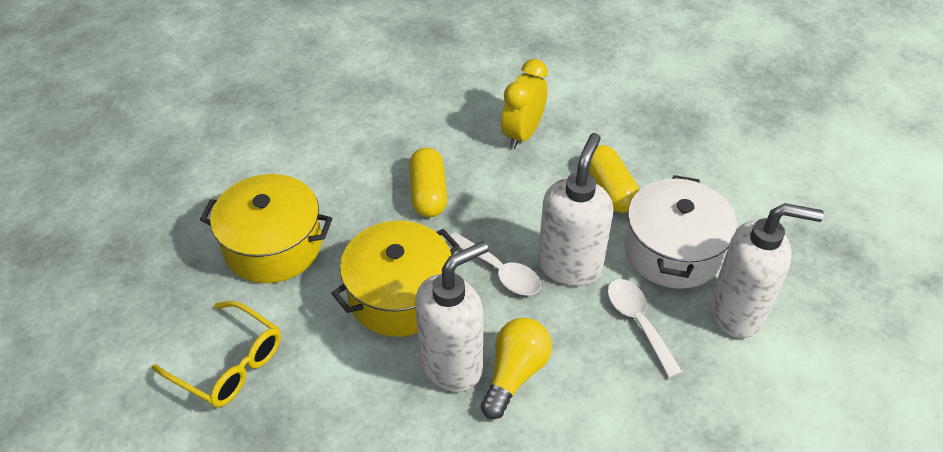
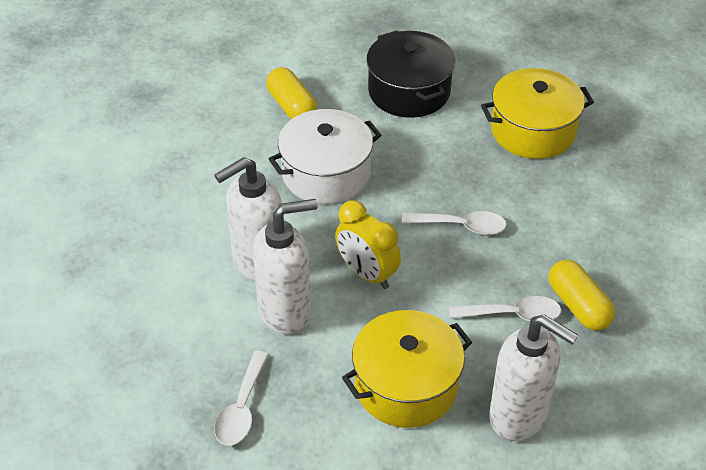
black pot: none = 0 -> [366,31,455,118] = 1
white spoon: [447,232,541,295] [607,279,683,378] = 2 -> [214,351,269,446] [402,211,507,235] [449,296,561,321] = 3
yellow glasses: [152,301,281,407] = 1 -> none = 0
yellow light bulb: [481,318,552,419] = 1 -> none = 0

